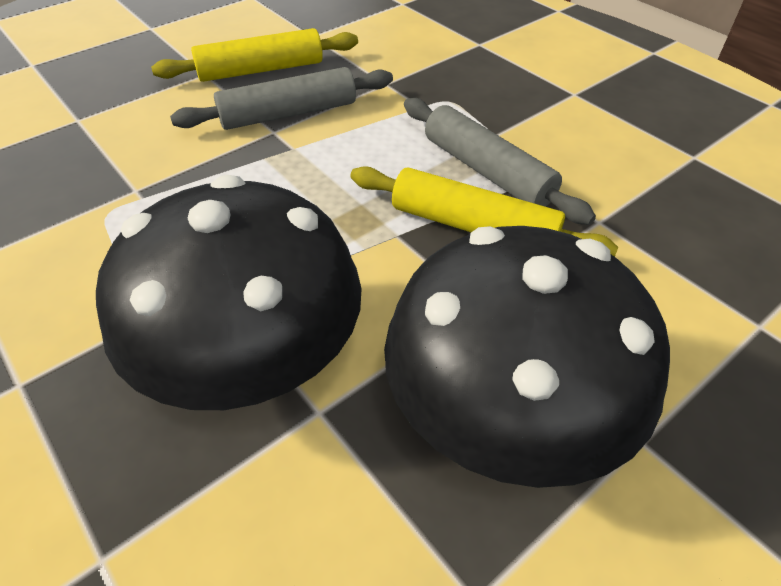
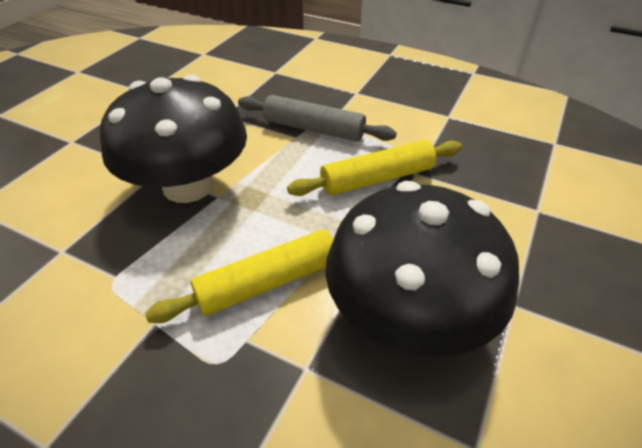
grey rolling pin: [170,67,393,130] [404,98,596,225] = 2 -> [238,95,397,142] = 1

